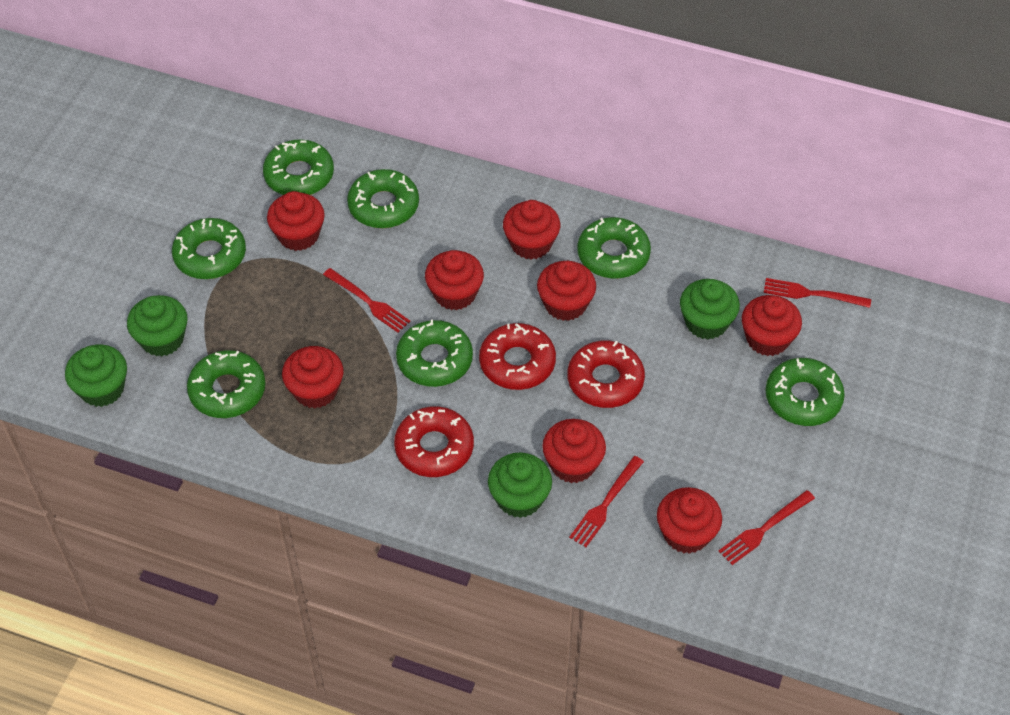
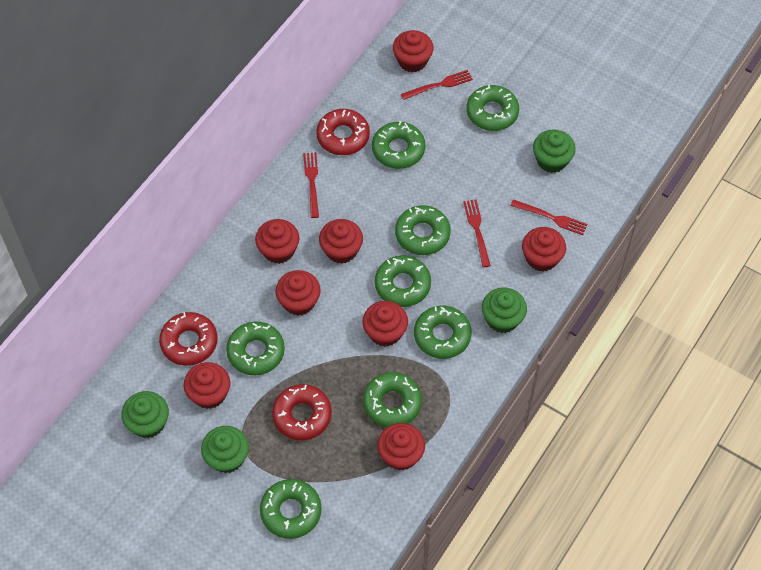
green donut: [172,218,246,279] [187,350,266,418] [263,139,334,195] [347,169,419,228] [396,319,473,387] [577,217,651,279] [765,358,845,426] = 7 -> [226,322,285,375] [260,479,322,539] [363,372,422,427] [372,121,425,169] [375,255,431,307] [395,205,451,255] [414,305,472,359] [466,85,519,131] = 8

